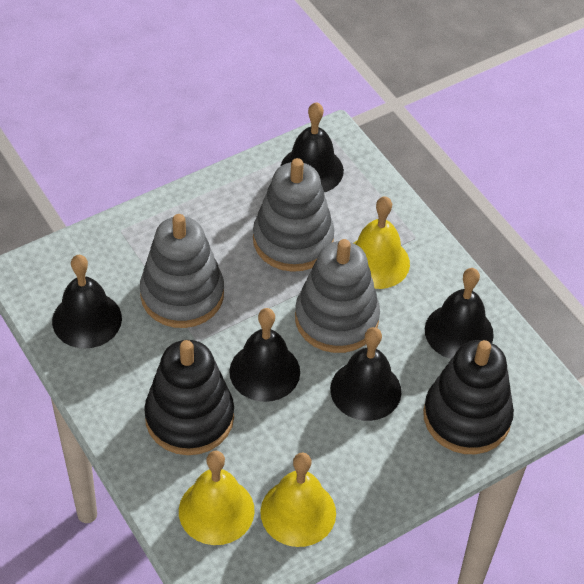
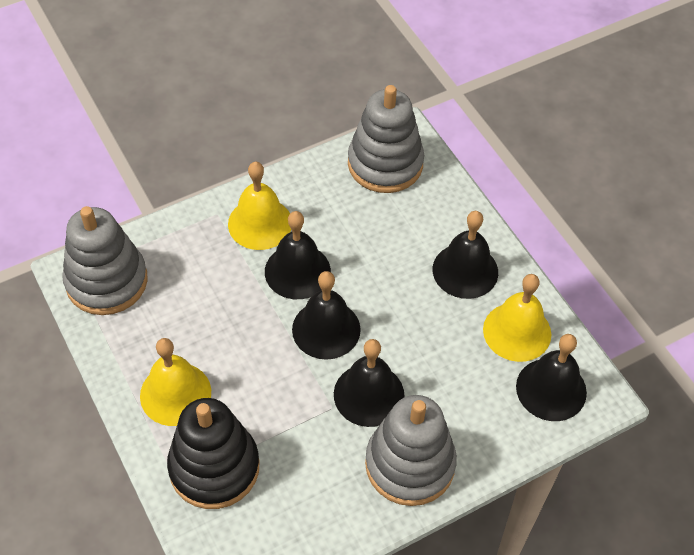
black stacking toy: [144,340,234,455] [423,340,514,454] = 2 -> [167,398,259,509] = 1

